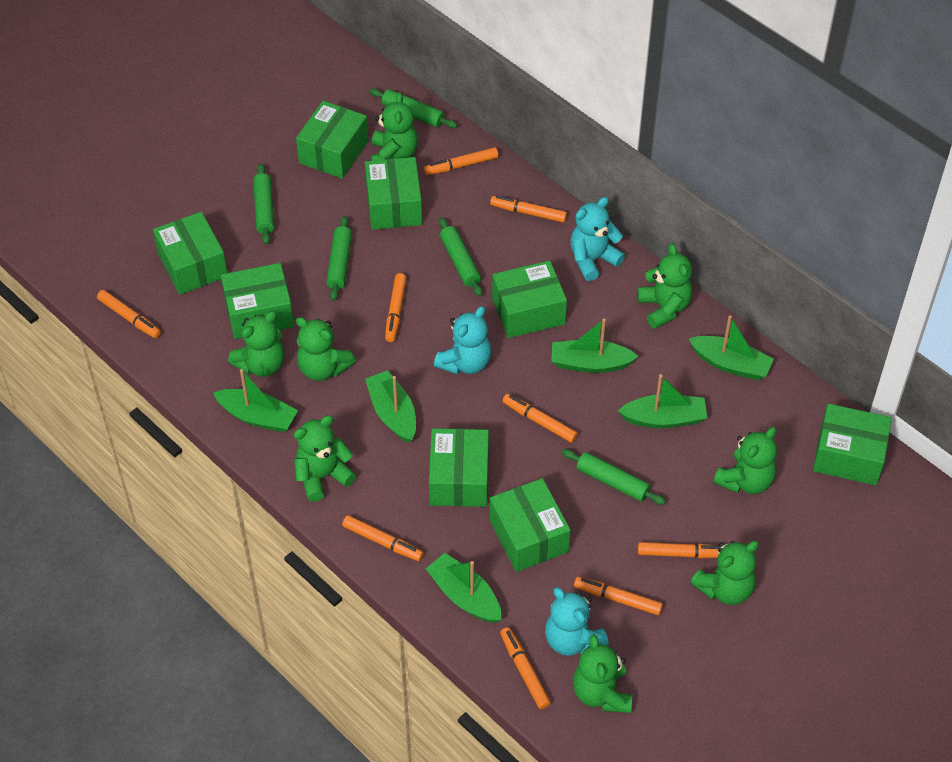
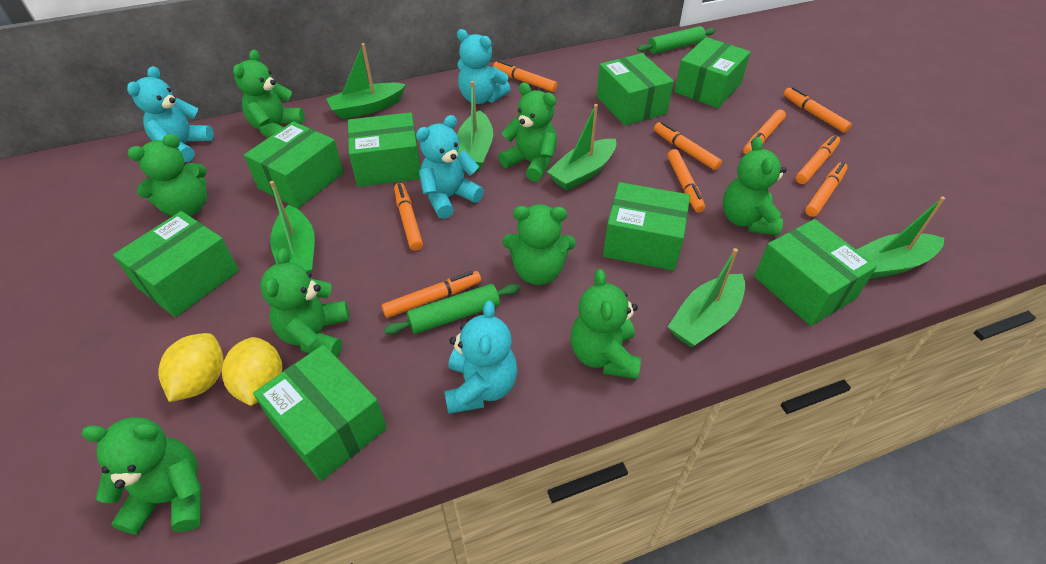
green rolling pin: [253,164,274,245] [327,216,352,301] [369,88,458,128] [439,217,482,297] [562,449,666,505] = 5 -> [384,284,520,335] [637,26,716,54] = 2
turquoise teddy bear: [434,306,491,375] [545,587,609,656] [570,197,625,281] = 3 -> [127,66,214,162] [416,115,484,219] [444,300,517,414] [457,29,511,104] = 4
yellow lemon: none = 0 -> [158,333,223,402] [222,337,282,406] = 2

